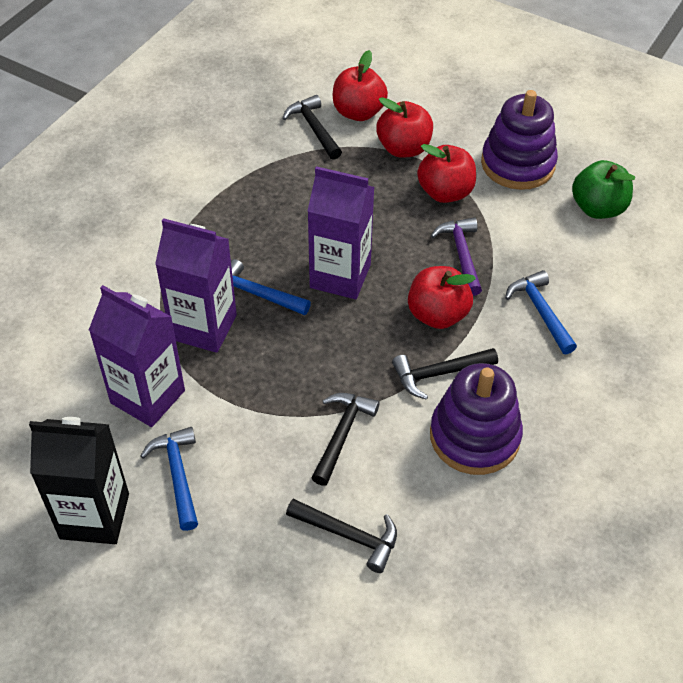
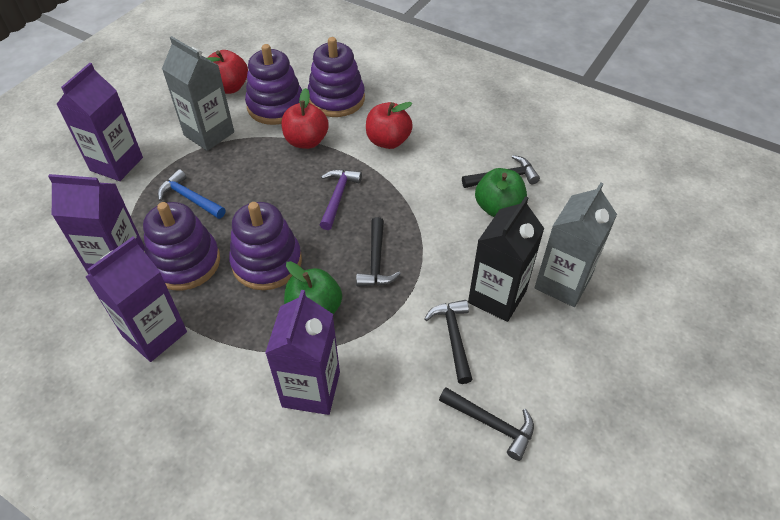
blue hammer: [141,427,198,531] [231,259,311,315] [505,270,577,354] = 3 -> [158,169,226,219] = 1
green apple: [572,160,635,219] = 1 -> [284,261,342,314] [475,168,527,217] = 2
grey carton: none = 0 -> [162,36,234,151] [534,182,617,307] = 2
purple carton: [89,285,185,427] [155,218,237,353] [308,166,374,299] = 3 -> [48,174,145,274] [56,63,143,181] [86,237,187,362] [265,290,340,415] = 4
purple stacking toy: [430,363,523,475] [481,90,558,190] = 2 -> [143,202,220,290] [229,202,302,290] [245,44,302,125] [308,37,365,117] = 4
red apple: [333,50,388,121] [376,97,433,158] [408,266,476,329] [417,144,476,203] = 4 -> [207,50,248,94] [281,88,329,149] [366,102,413,149] = 3

